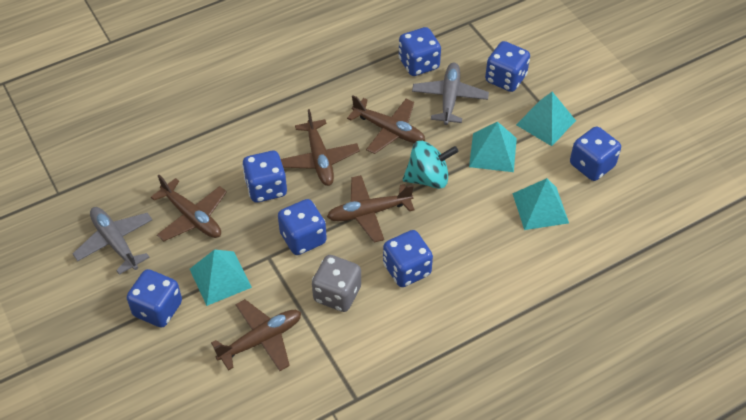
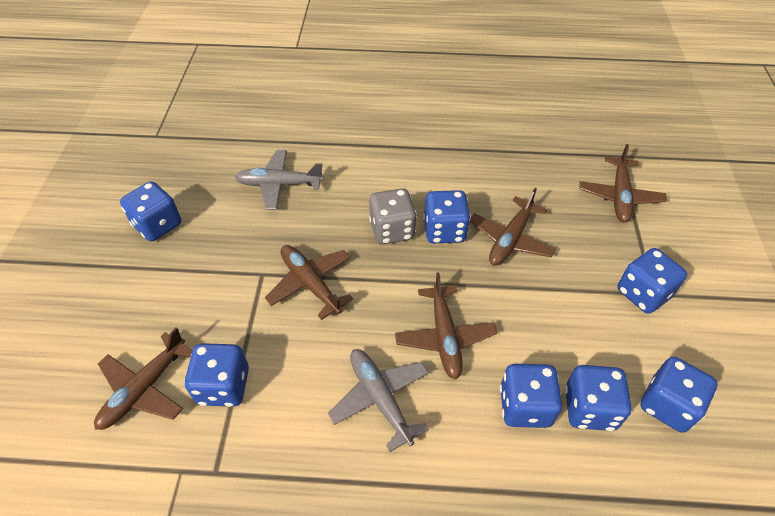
turquoise pyramid: [190,249,252,306] [469,122,517,172] [512,178,569,230] [516,92,576,146] = 4 -> none = 0
turquoise spinning top: [403,141,459,189] = 1 -> none = 0

